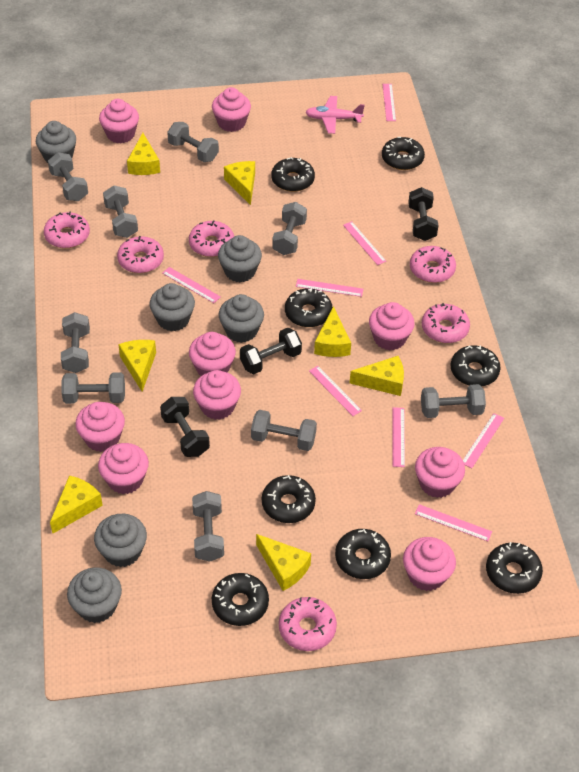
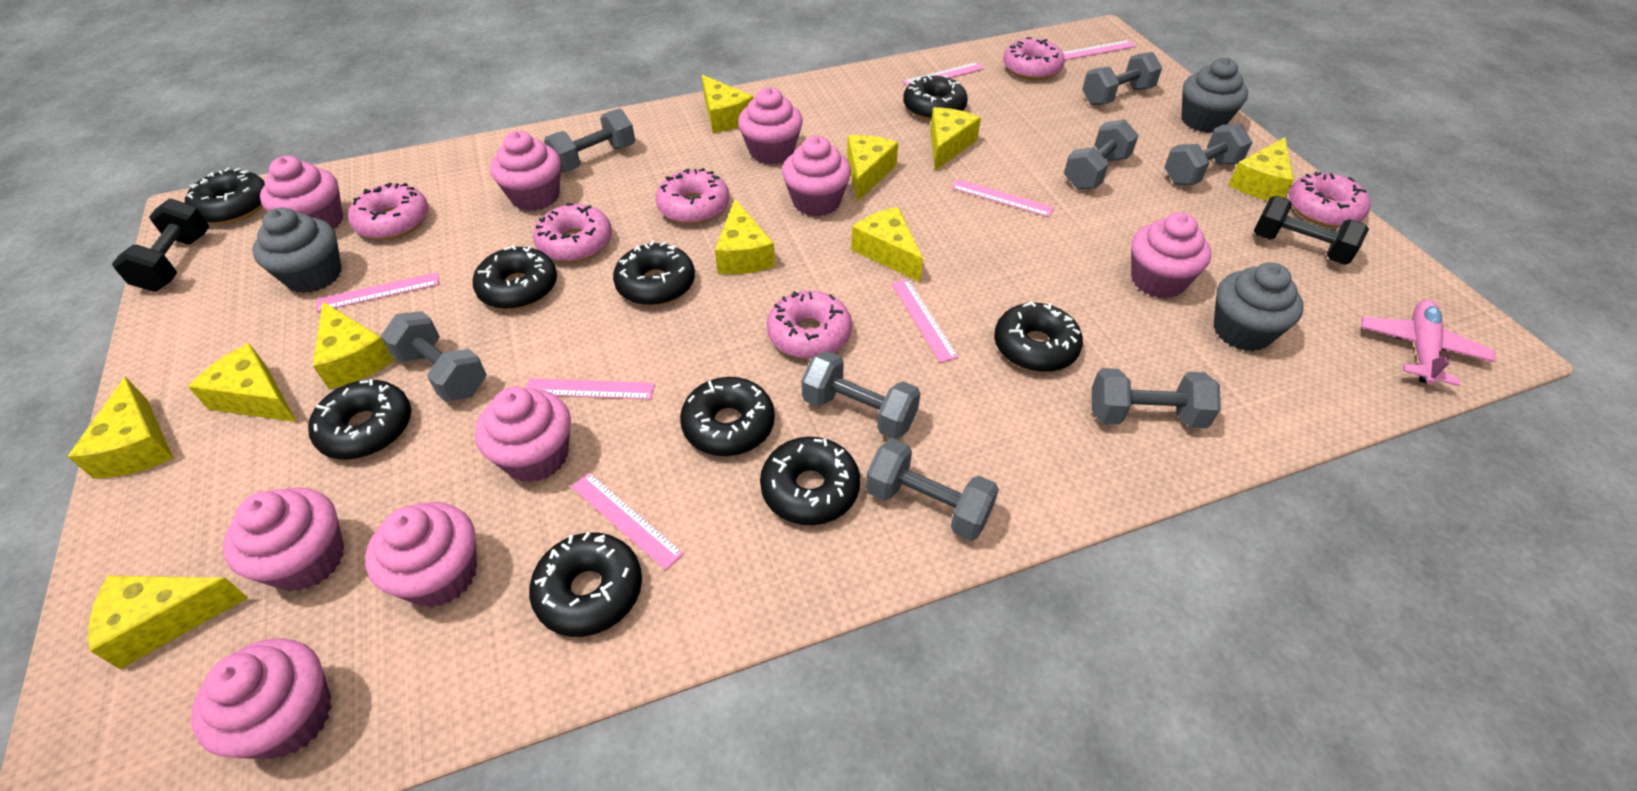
black donut: [212,573,269,626] [262,475,316,523] [271,157,315,192] [285,288,332,327] [335,529,391,579] [382,137,425,170] [451,345,501,386] [486,542,543,594] = 8 -> [185,168,265,224] [308,379,411,459] [473,245,557,310] [529,532,642,637] [613,241,695,306] [680,377,775,456] [760,437,860,525] [903,75,968,121] [994,301,1083,372] = 9
black dumbbell: [160,397,210,457] [240,328,302,374] [408,187,438,241] = 3 -> [112,199,210,292] [1254,196,1369,265] = 2
grey cupcake: [36,121,76,163] [67,567,122,623] [94,514,147,567] [149,283,195,331] [218,235,262,283] [219,294,264,343] = 6 -> [252,207,342,293] [1181,58,1248,133] [1213,262,1304,351] = 3
grey dumbbell: [48,152,88,201] [61,312,90,373] [62,373,125,404] [103,185,138,238] [167,122,219,162] [192,491,224,562] [251,410,317,451] [272,202,307,255] [421,384,486,418] = 9 -> [381,311,487,402] [544,109,635,172] [801,351,921,439] [866,439,999,541] [1064,119,1139,190] [1082,52,1162,105] [1092,368,1221,428] [1164,124,1252,185] = 8
pink ruler: [162,267,221,303] [296,279,363,297] [309,366,362,416] [343,221,386,265] [383,84,396,121] [392,407,405,467] [415,504,492,541] [463,413,504,468] = 8 -> [316,272,439,312] [526,378,655,399] [571,472,684,570] [891,279,958,363] [903,62,984,86] [951,179,1054,217] [1063,40,1136,60] = 7
yellow cheese: [50,475,103,534] [118,340,156,392] [127,133,160,175] [224,161,255,205] [256,534,311,591] [314,306,351,357] [350,356,404,396] = 7 -> [67,377,173,479] [88,576,248,669] [188,343,297,422] [313,301,395,389] [702,75,754,133] [715,199,775,274] [847,135,898,202] [851,207,923,282] [930,107,981,171] [1229,137,1294,200] = 10

